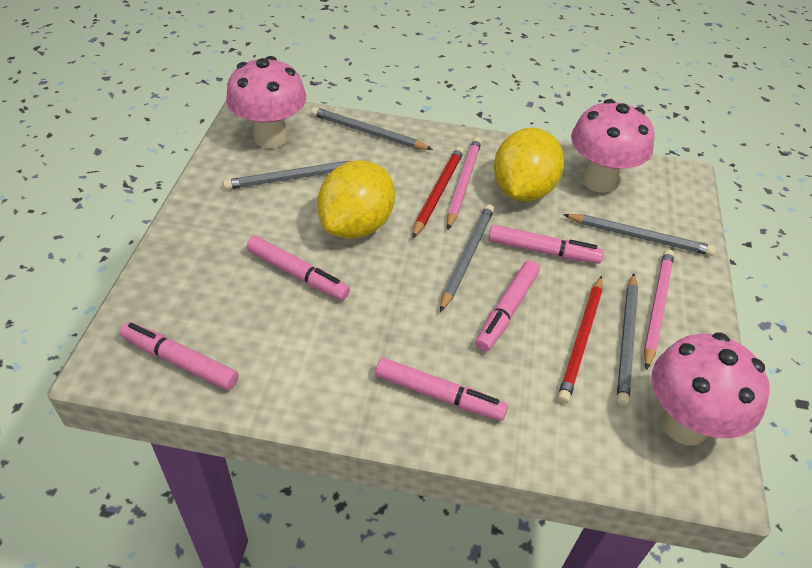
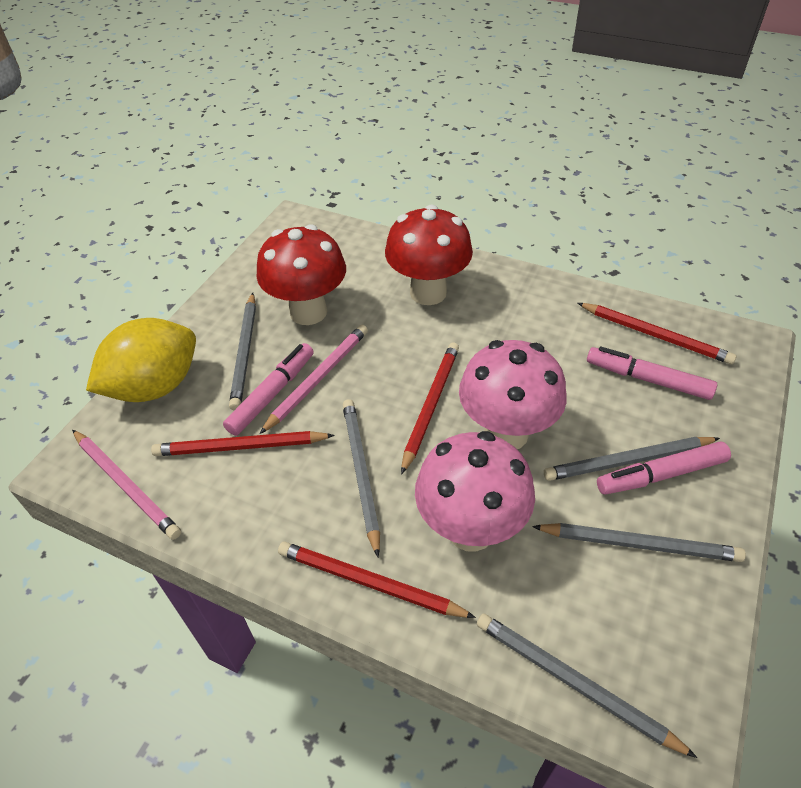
pink marker: [120,322,239,390] [247,236,350,300] [375,358,508,421] [476,260,540,352] [488,225,604,264] = 5 -> [223,343,314,436] [587,347,717,400] [597,442,731,494] = 3
pink mushroom: [226,56,306,148] [571,99,655,193] [652,333,770,445] = 3 -> [415,431,535,552] [459,340,567,449] = 2
red mushroom: none = 0 -> [256,224,346,325] [385,205,473,305] = 2
red pencil: [412,147,464,238] [558,276,602,404] = 2 -> [151,431,335,456] [278,541,476,618] [401,342,459,475] [578,303,737,364] = 4
yellow lemon: [317,161,395,239] [494,128,564,201] = 2 -> [86,318,196,402] = 1

